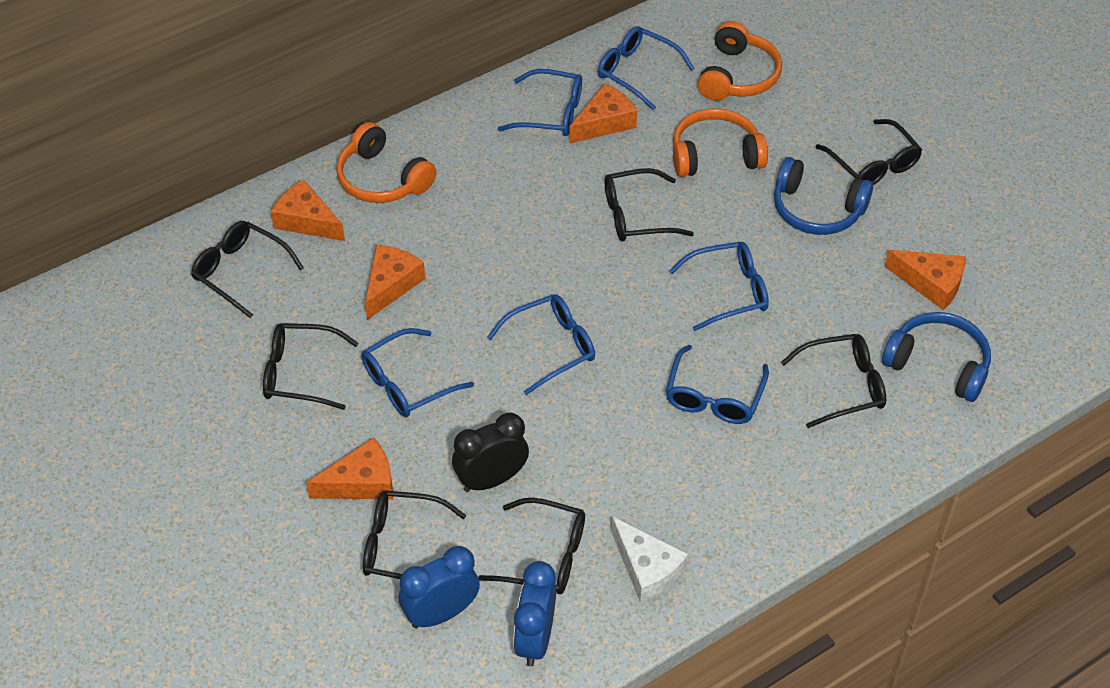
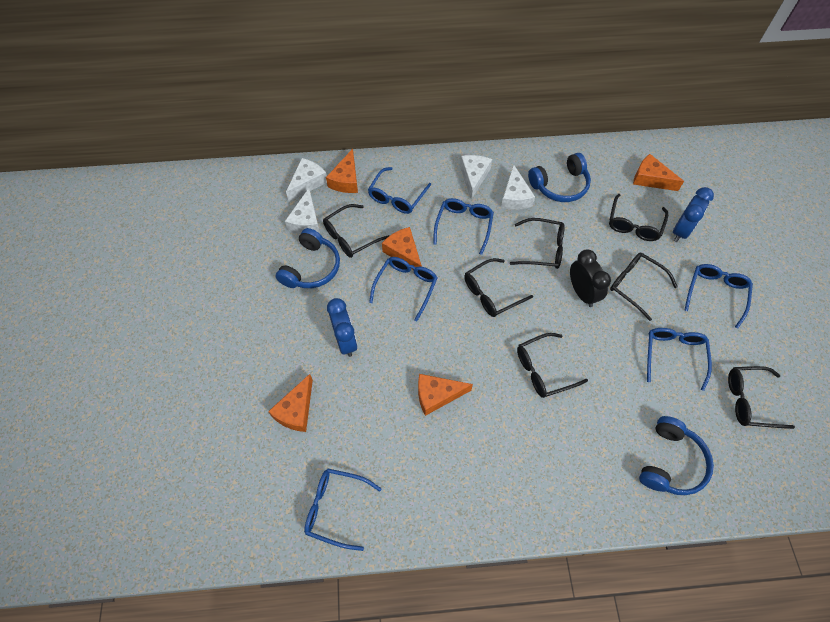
blue headphones: [774,157,873,235] [882,312,991,402] = 2 -> [275,228,340,288] [528,153,591,202] [639,416,714,495] = 3
orange headphones: [336,122,437,203] [673,108,768,177] [697,21,782,101] = 3 -> none = 0
white cheese: [611,516,688,603] = 1 -> [285,188,320,234] [286,158,327,201] [460,155,492,200] [501,164,535,210] = 4

